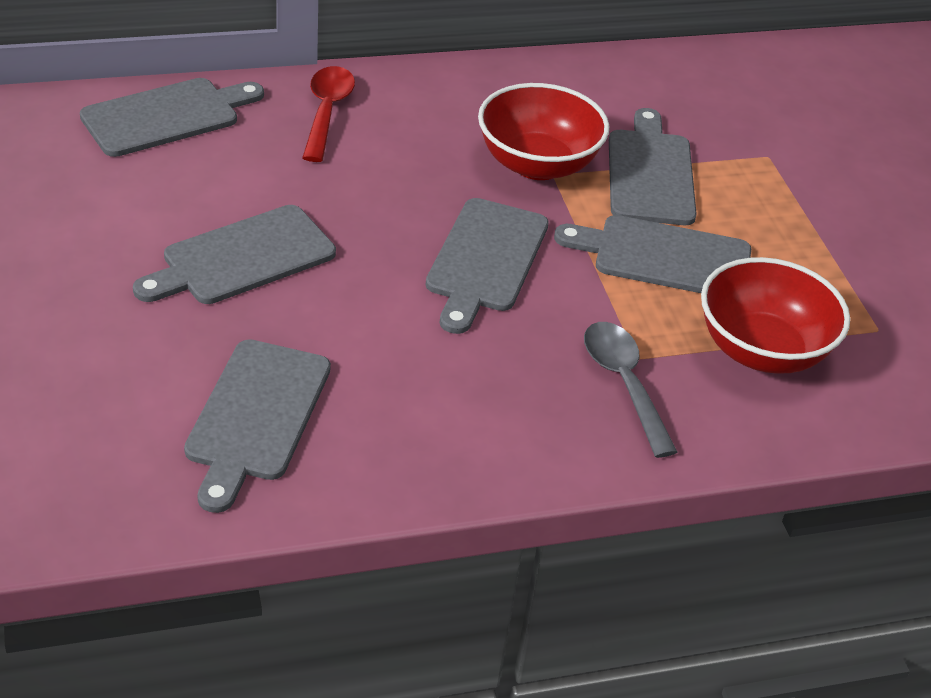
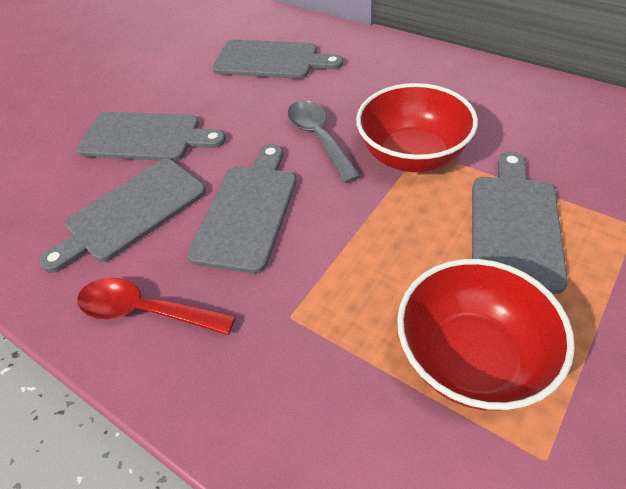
grey cutting board: [80,78,264,157] [133,205,336,304] [184,339,331,513] [426,198,549,334] [554,215,751,293] [609,108,697,225] = 6 -> [39,159,206,273] [76,112,226,161] [187,144,296,273] [212,40,343,79] [472,152,568,294] = 5

